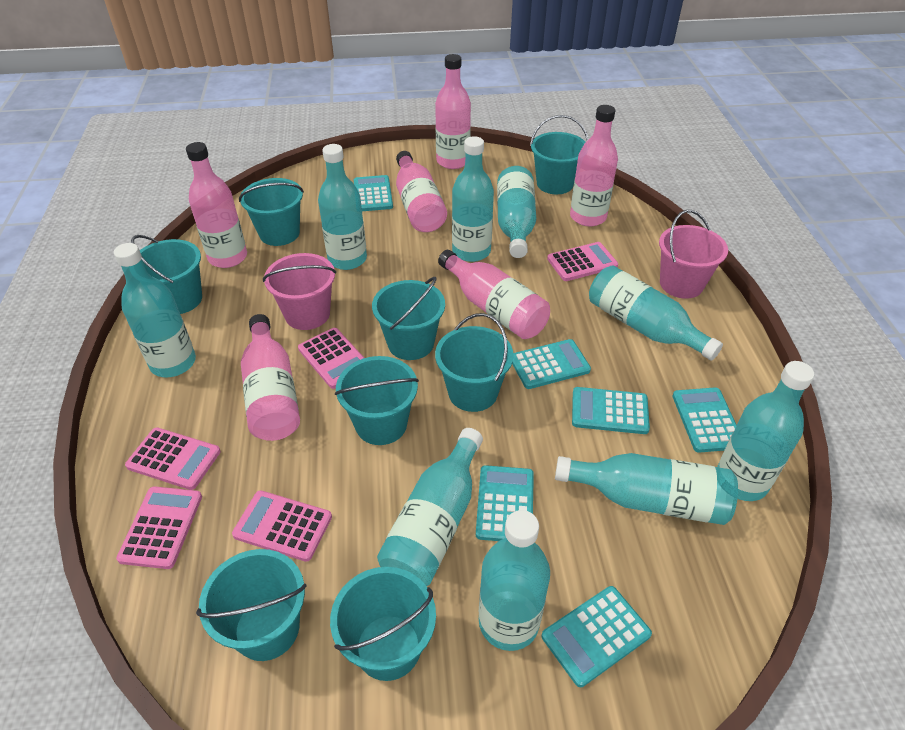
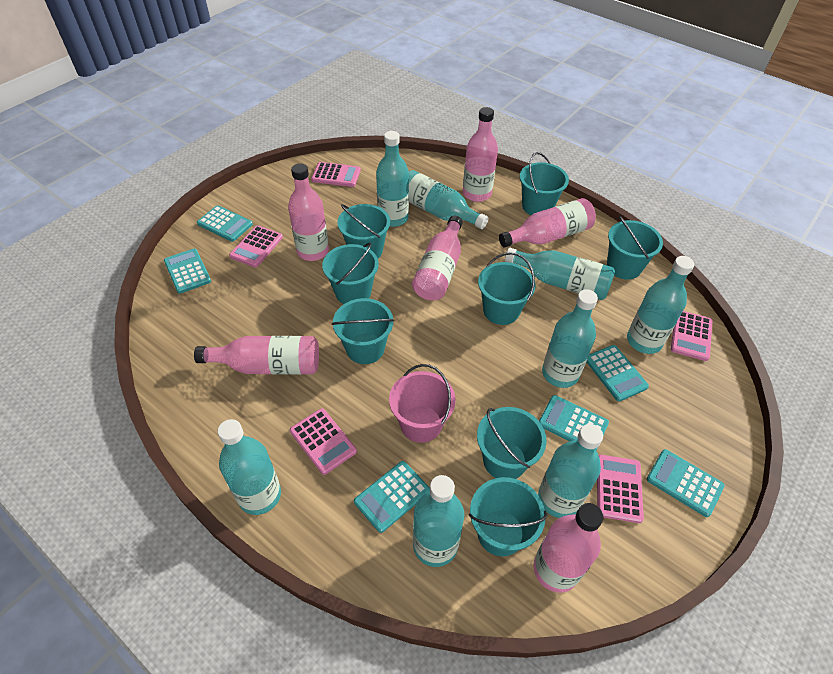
pink bucket: [263,253,336,330] [659,210,728,299] = 2 -> [389,364,456,443] = 1
turquoise bottle: [114,243,196,377] [318,144,367,270] [377,428,483,586] [452,136,494,262] [479,510,550,651] [497,166,536,258] [555,453,738,525] [589,266,723,361] [717,361,814,501] = 9 -> [217,419,281,515] [376,131,409,227] [409,170,489,229] [413,475,464,567] [505,248,615,300] [538,424,603,518] [542,289,598,388] [627,256,694,354] = 8

